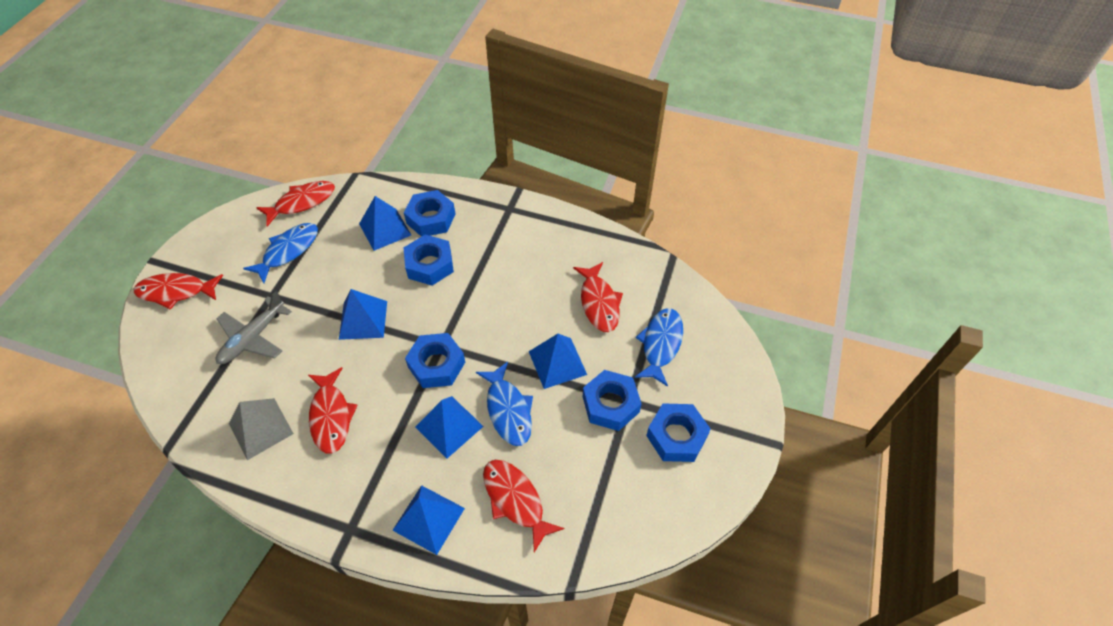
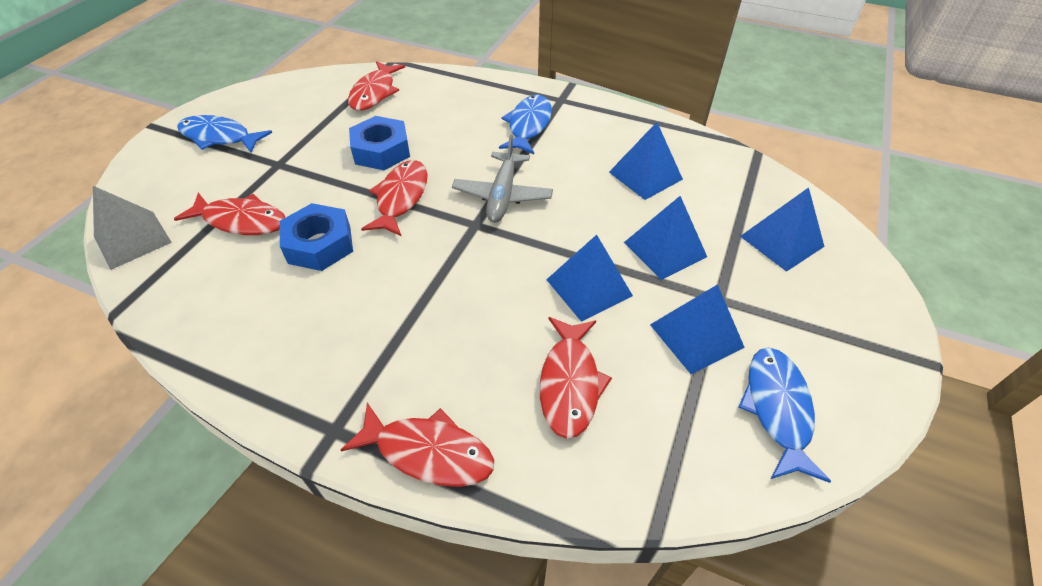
blue nut: [403,234,454,286] [404,190,455,237] [405,333,465,388] [583,370,642,431] [646,404,711,462] = 5 -> [280,203,353,271] [349,116,410,170] = 2

